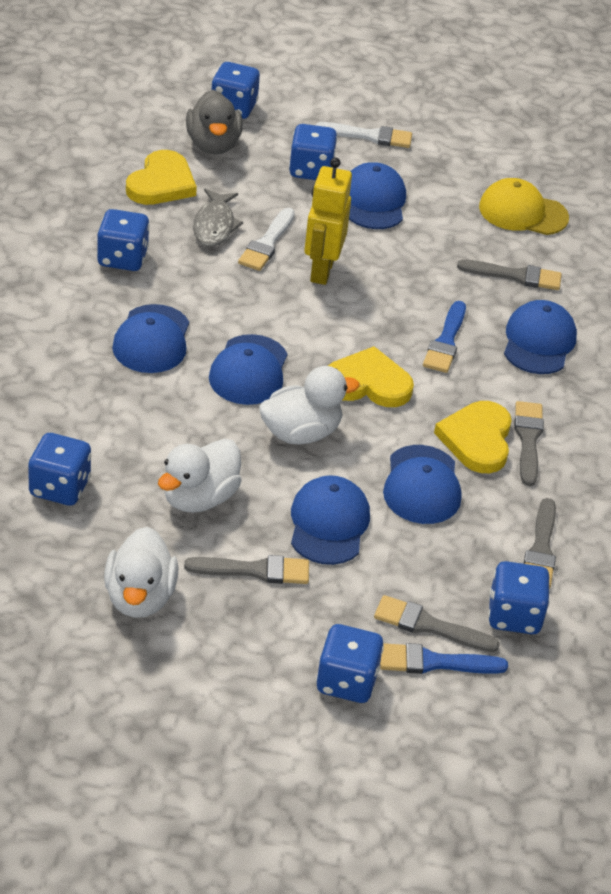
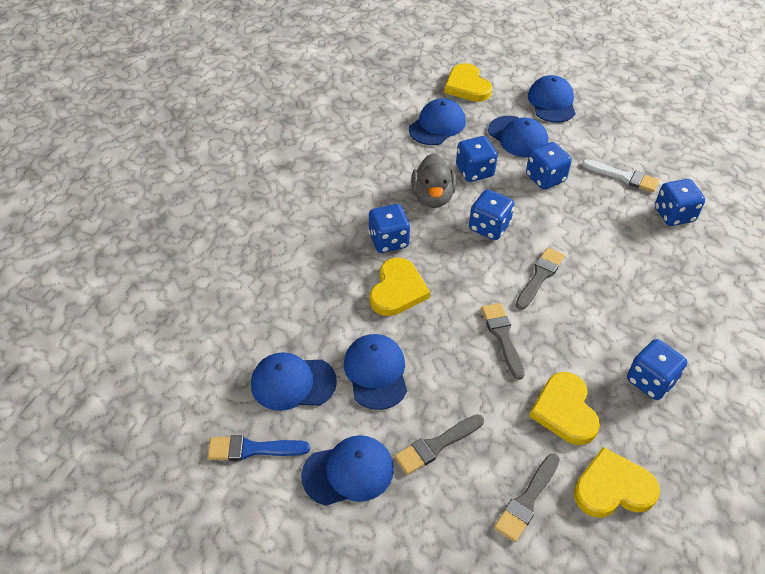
blue brush: [380,643,508,674] [423,301,466,373] = 2 -> [207,435,310,461] = 1
grey brush: [184,555,309,584] [374,595,500,652] [457,259,562,290] [515,401,544,486] [524,498,556,589] = 5 -> [394,414,484,475] [481,303,525,380] [494,453,560,542] [515,247,565,310] = 4
grey fish: [193,188,243,247] = 1 -> none = 0
white brush: [238,208,295,271] [316,122,412,148] = 2 -> [582,159,659,192] = 1
white duck: [104,527,179,618] [158,439,242,513] [259,366,360,445] = 3 -> none = 0
yellow cap: [479,178,569,235] = 1 -> none = 0
yellow heart: [126,150,197,205] [328,346,414,407] [434,401,512,473] = 3 -> [370,257,430,316] [444,63,492,102] [529,372,600,445] [574,447,660,518] = 4
yellow robot: [304,157,352,285] = 1 -> none = 0

